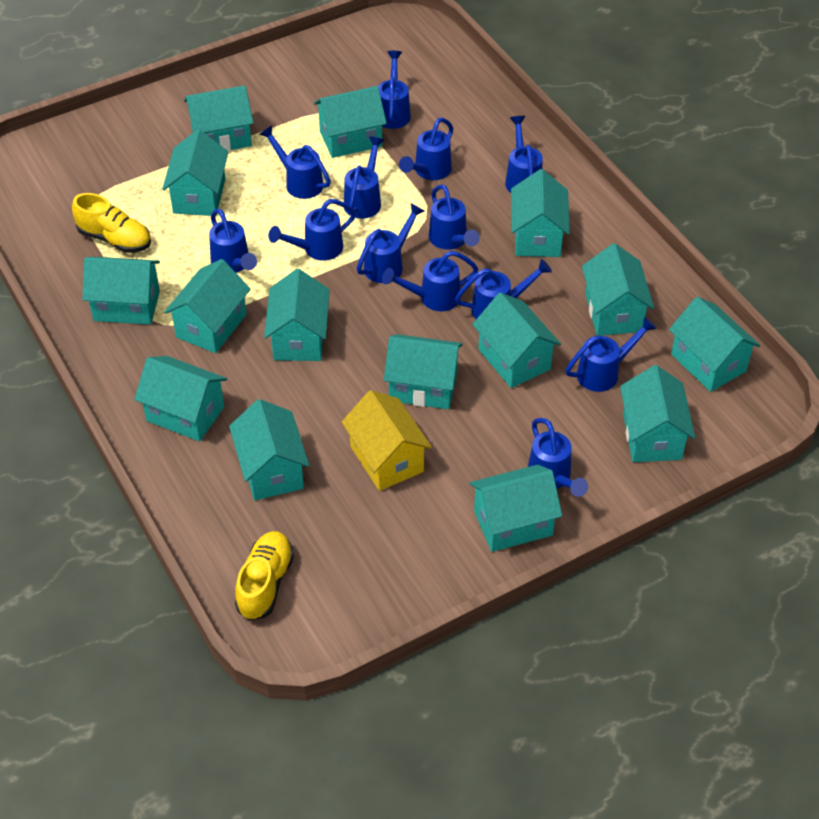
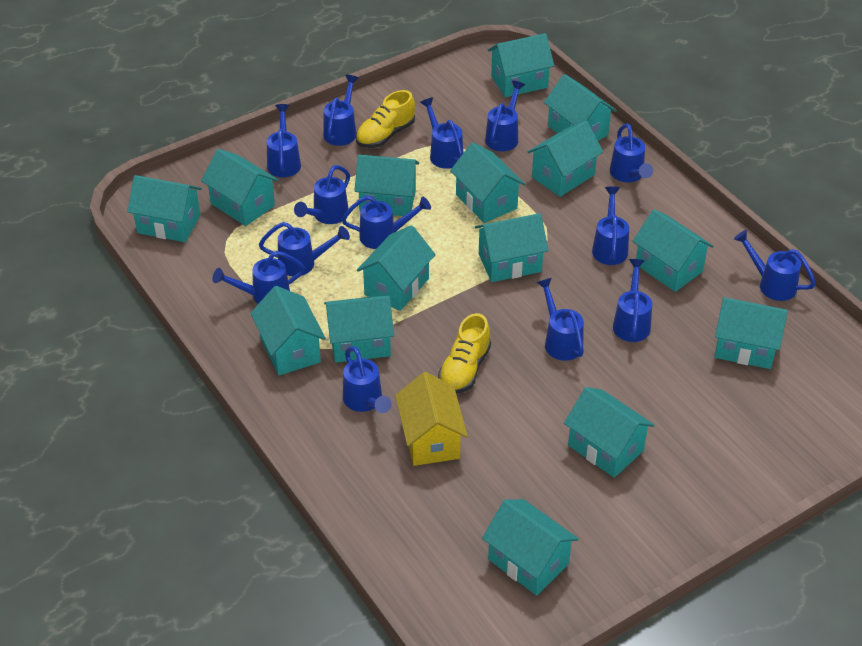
blue watering can: [209,208,257,273] [259,125,331,199] [268,199,356,261] [344,136,384,219] [357,203,424,283] [378,51,411,129] [382,251,478,311] [399,118,453,180] [429,184,480,250] [455,259,552,319] [505,116,543,193] [528,418,588,497] [565,316,657,392] = 13 -> [213,251,305,304] [259,222,350,276] [267,104,301,177] [294,165,350,224] [323,75,359,146] [341,196,431,249] [343,346,391,413] [420,97,464,169] [485,81,525,151] [536,278,584,361] [592,187,629,265] [610,123,653,182] [613,259,652,342] [734,230,816,301] = 14

